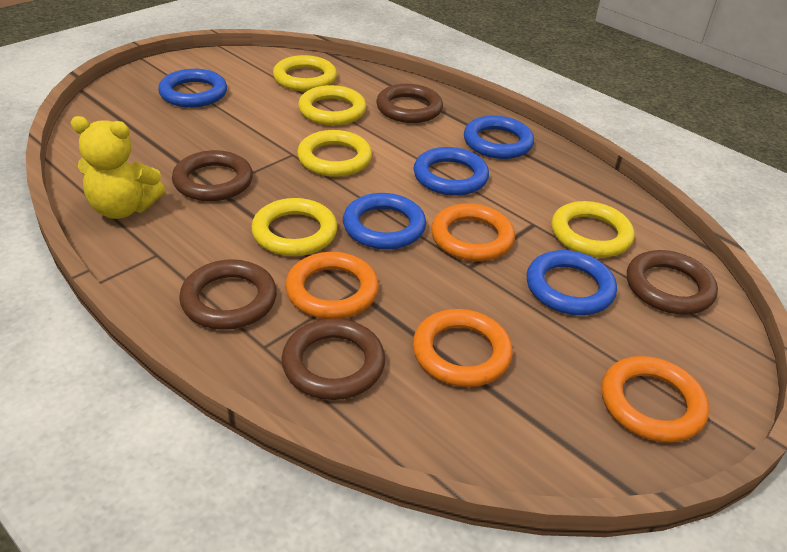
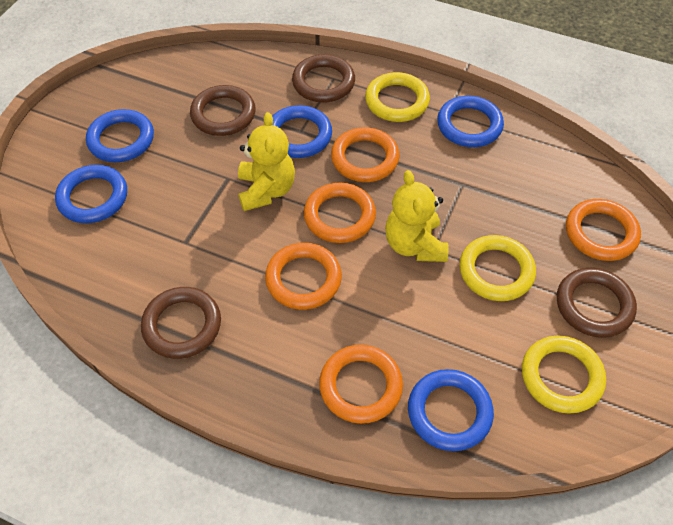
brown ring: [172,150,253,201] [179,259,277,330] [282,319,385,400] [376,84,443,123] [627,250,718,315] = 5 -> [141,287,221,359] [190,85,256,136] [292,54,355,102] [557,268,637,338] = 4
orange ring: [285,252,379,319] [413,309,513,387] [431,203,515,261] [602,356,709,443] = 4 -> [265,243,342,310] [304,183,376,243] [319,345,403,424] [331,127,400,182] [566,199,641,261] = 5
yellow ring: [251,198,337,256] [273,55,337,92] [297,130,372,177] [298,85,366,126] [551,201,634,258] = 5 -> [365,72,430,122] [460,235,536,301] [522,336,606,414] = 3
yellow teddy bear: [70,116,165,219] = 1 -> [238,112,295,211] [385,170,449,262] = 2

